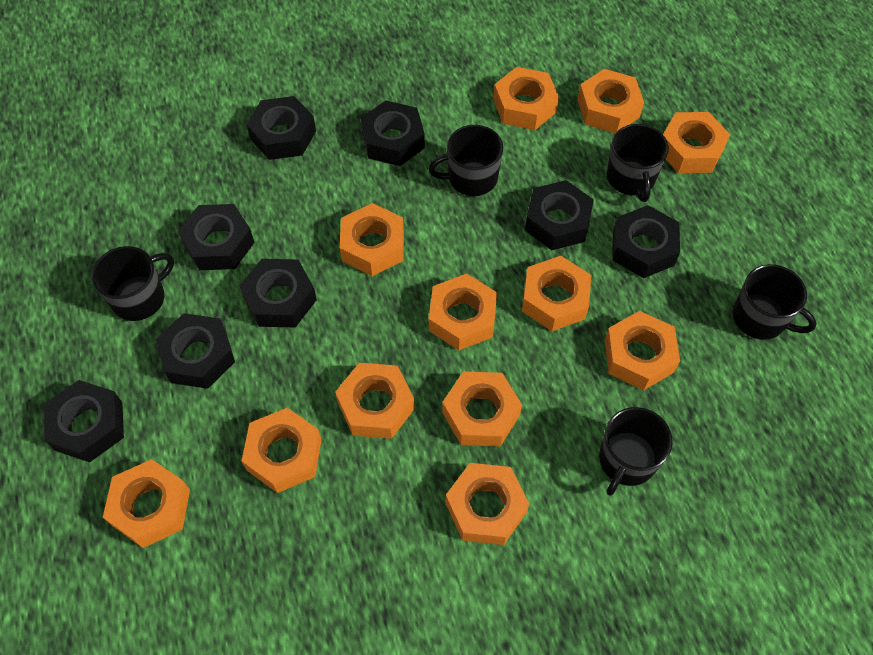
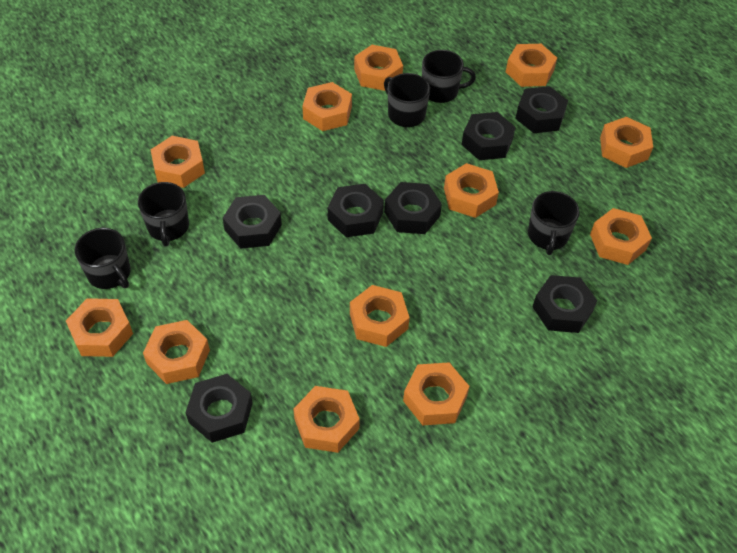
black nut: [44,380,124,462] [156,313,235,389] [178,204,255,270] [240,259,317,327] [246,96,316,160] [361,100,425,166] [525,180,594,250] [612,205,680,278] = 8 -> [185,374,253,443] [223,195,282,249] [328,184,384,237] [384,182,442,234] [462,112,516,160] [515,86,568,133] [533,275,597,333] = 7

